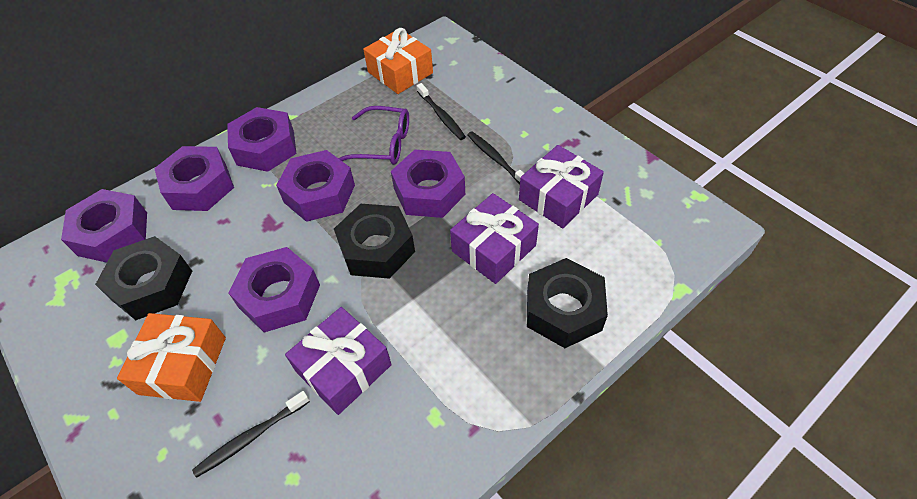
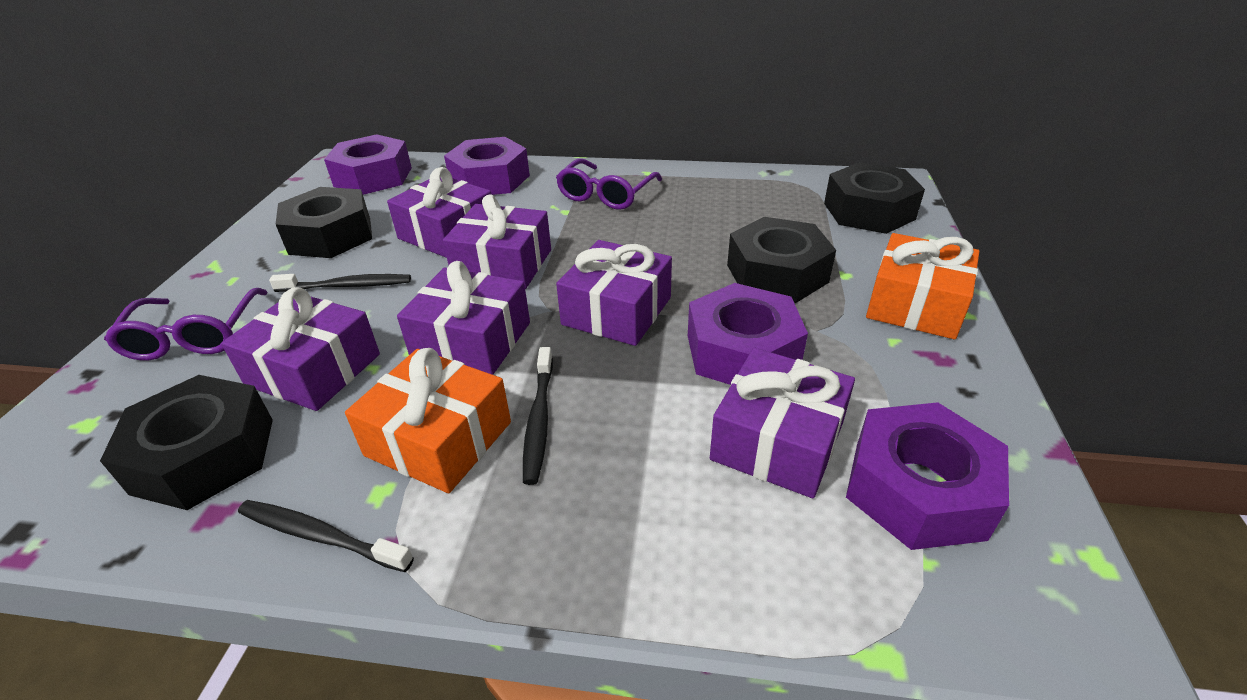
black nut: [95,236,192,320] [334,204,415,279] [527,258,608,348] = 3 -> [100,375,273,510] [276,187,372,258] [727,217,836,303] [824,162,925,234] = 4
purple gift: [285,307,392,415] [450,193,539,284] [519,145,604,228] = 3 -> [221,287,380,411] [387,167,491,258] [397,261,530,375] [443,194,551,289] [556,240,672,346] [710,348,855,498] = 6
purple glasses: [338,106,409,165] = 1 -> [104,288,267,360] [556,159,662,210] = 2
purple nut: [61,189,147,263] [154,146,234,211] [227,107,297,172] [229,247,320,332] [276,150,355,222] [391,150,465,218] = 6 -> [324,134,412,195] [444,137,530,195] [688,283,808,385] [846,402,1009,550] = 4

